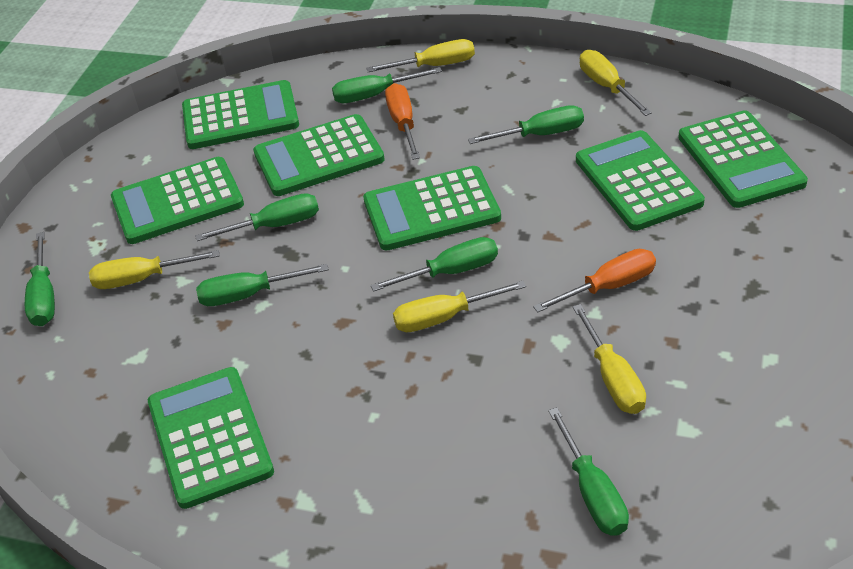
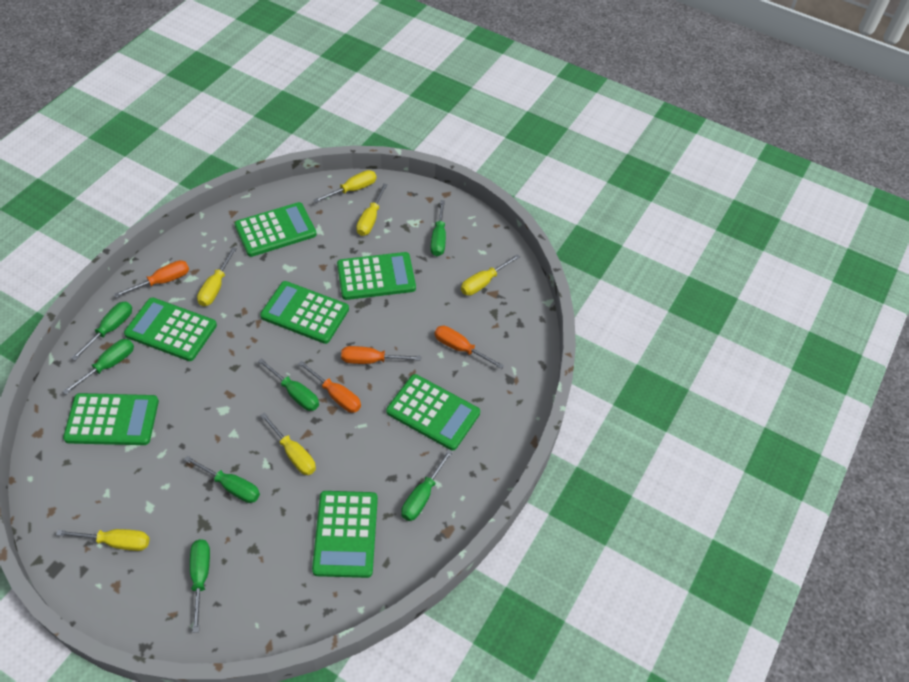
orange screwdriver: [385,83,420,160] [533,249,656,312] = 2 -> [114,260,189,298] [298,361,361,413] [341,346,421,364] [435,326,504,369] = 4
yellow screwdriver: [89,250,219,289] [366,39,475,72] [393,281,526,332] [573,304,646,414] [580,50,652,116] = 5 -> [56,529,150,551] [197,247,237,306] [260,412,316,475] [313,170,376,203] [356,183,388,236] [461,254,520,295] = 6

